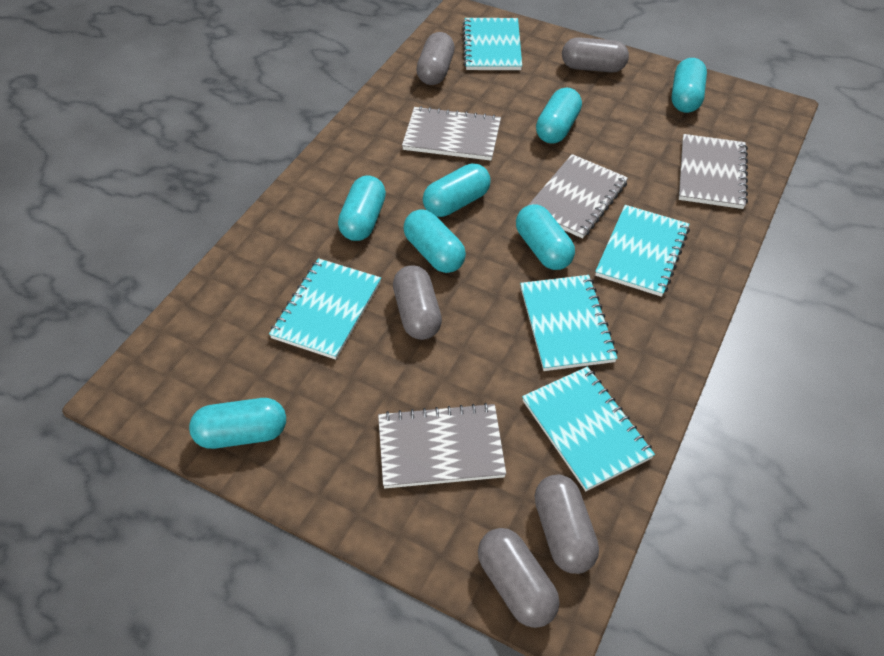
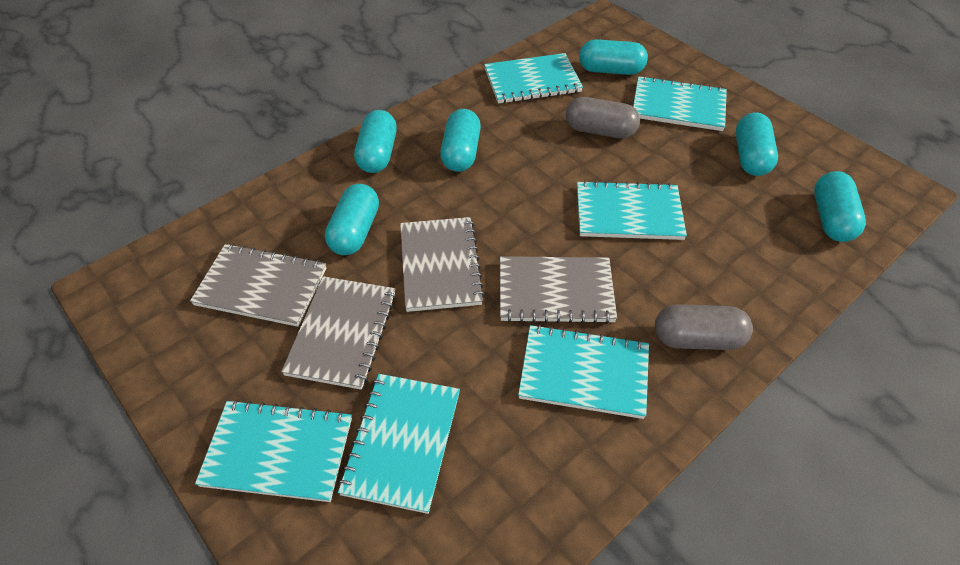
grey capsule: [393,265,442,340] [416,32,455,85] [478,528,560,628] [534,475,599,574] [562,37,629,73] = 5 -> [566,97,640,139] [655,304,753,350] = 2
turquoise capsule: [189,398,286,449] [338,176,386,241] [403,209,466,273] [423,163,491,217] [516,204,575,270] [536,87,582,144] [672,58,707,113] = 7 -> [325,184,379,255] [354,110,397,173] [440,109,481,172] [579,39,648,75] [736,112,778,176] [814,171,866,242] = 6
turquoise notebook: [269,258,381,360] [463,18,522,70] [520,275,618,371] [522,367,655,491] [595,205,690,297] = 5 -> [195,400,352,502] [338,374,460,514] [484,53,583,104] [518,324,649,419] [577,180,687,240] [633,76,727,131] = 6

